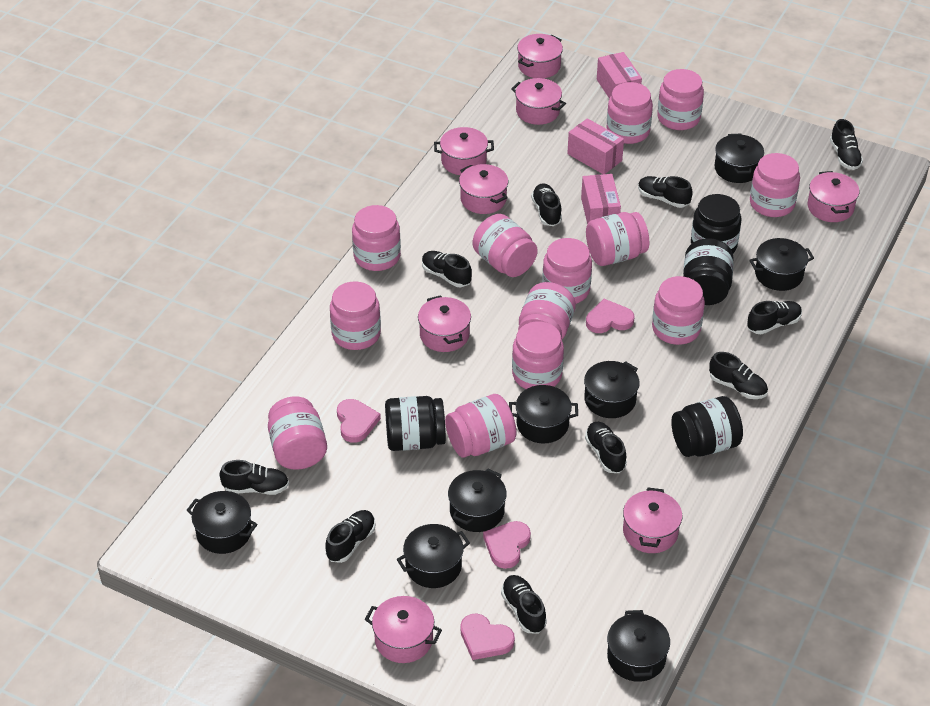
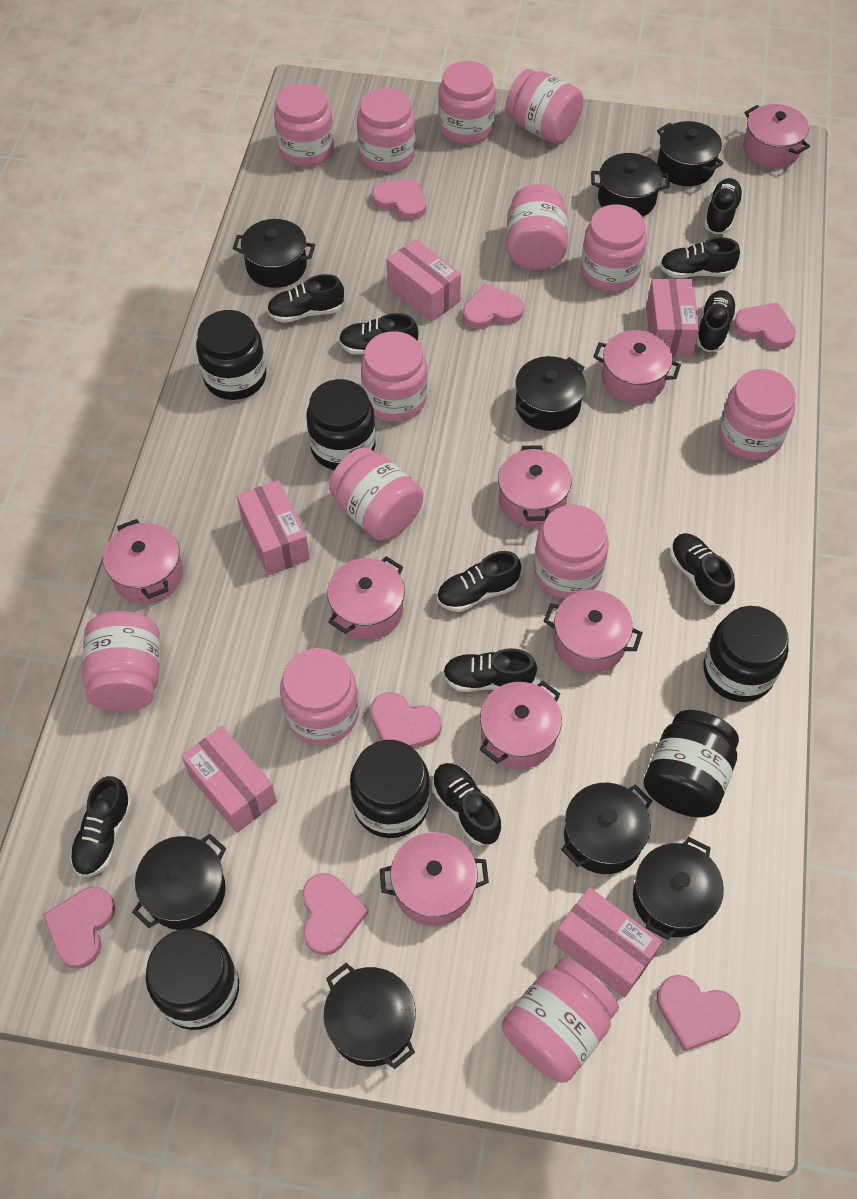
black jar: [385,396,446,451] [671,396,743,457] [683,238,734,305] [691,194,741,253] = 4 -> [146,929,239,1030] [196,310,266,400] [306,379,376,470] [350,740,430,838] [644,710,739,817] [703,606,789,702] = 6
pink box: [567,118,624,174] [581,174,621,224] [597,52,642,99] = 3 -> [181,726,277,833] [237,480,310,576] [387,239,461,322] [554,887,662,997] [646,279,700,357] = 5
pink heart: [337,399,381,443] [460,613,515,660] [483,521,531,569] [586,299,635,333] = 4 -> [43,887,115,969] [302,873,369,955] [370,692,442,749] [372,178,426,220] [463,283,524,329] [656,975,741,1051] [733,303,796,349] = 7

